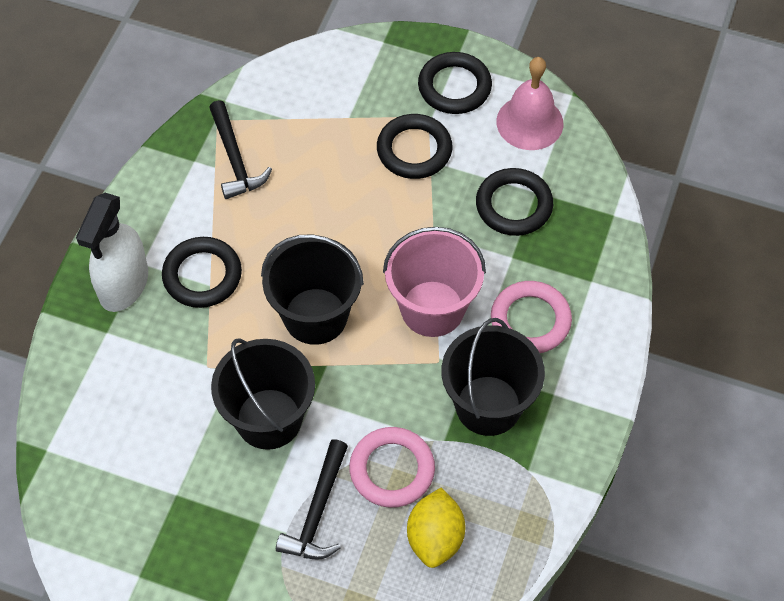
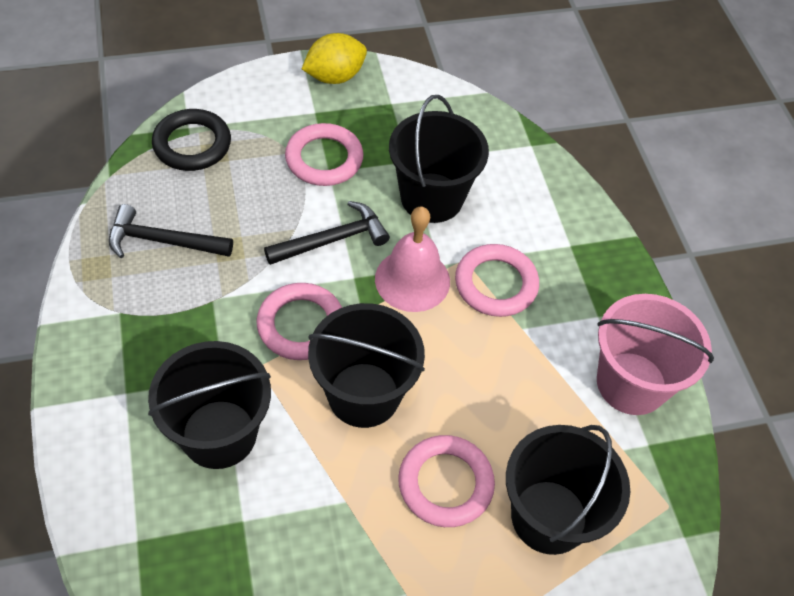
black bucket: [211,339,315,450] [261,234,364,345] [442,318,545,436] = 3 -> [148,341,271,469] [308,303,425,428] [389,95,489,223] [506,425,630,555] = 4
black ring: [162,237,242,308] [377,114,452,179] [418,52,492,114] [476,168,553,236] = 4 -> [152,109,231,171] = 1
pink ring: [349,427,435,508] [491,281,572,353] = 2 -> [257,283,342,360] [285,123,363,186] [398,435,495,527] [455,244,539,317] = 4
white spray bottle: [76,193,148,312] = 1 -> none = 0

